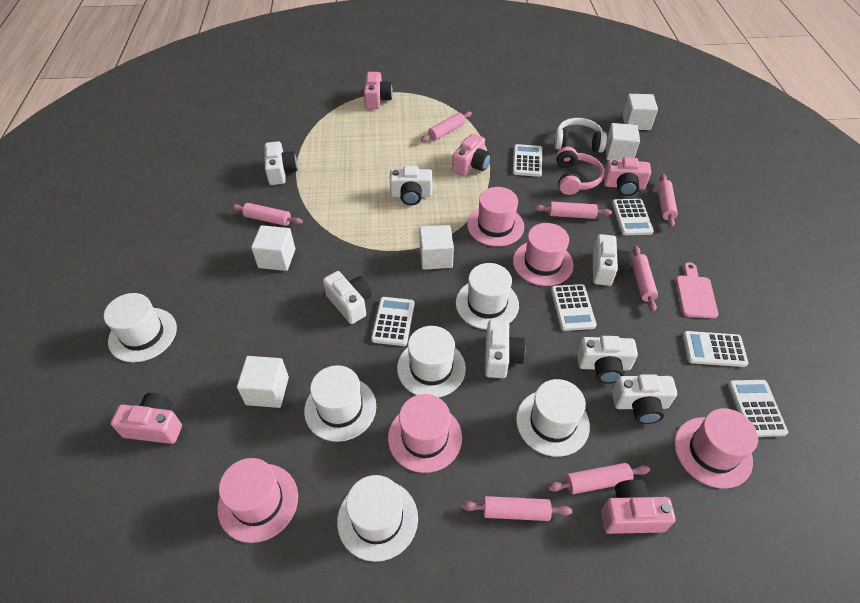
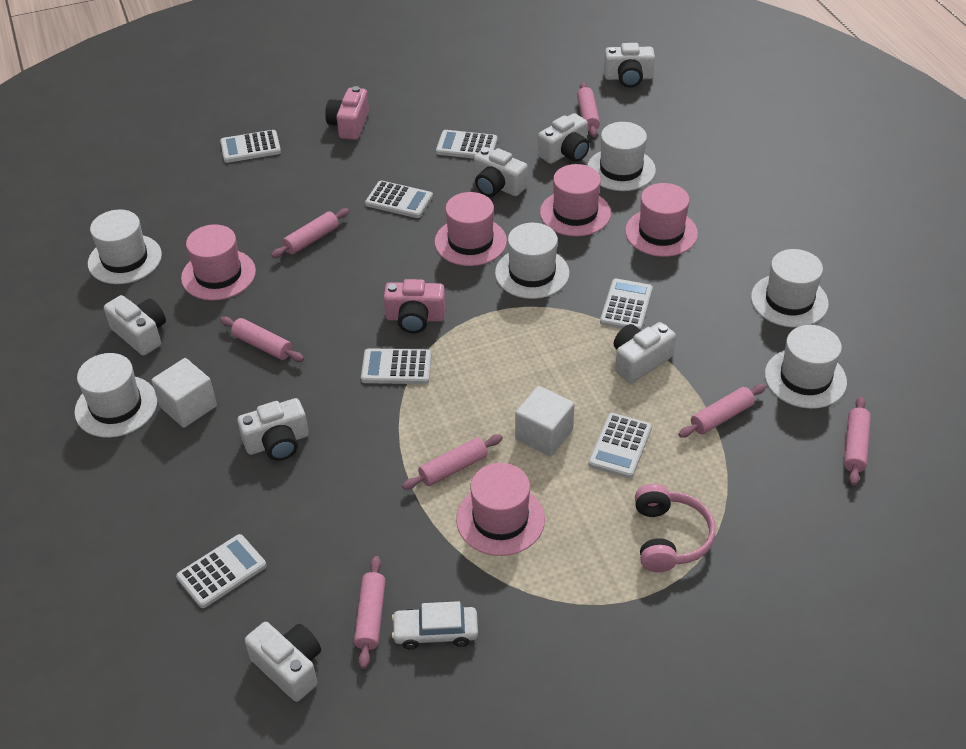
pink camera: [111,393,182,444] [364,72,393,109] [452,134,491,176] [601,479,676,534] [604,157,651,196] = 5 -> [325,86,369,140] [384,279,445,333] = 2
pink cutting board: [676,262,718,319] = 1 -> none = 0
white calculator: [371,297,415,346] [513,144,542,177] [551,284,597,331] [612,199,654,235] [683,331,748,367] [728,380,788,437] = 6 -> [176,534,266,608] [220,130,281,163] [361,348,432,384] [365,181,433,218] [436,130,498,159] [588,413,652,478] [600,279,653,330] = 7
white car: none = 0 -> [392,601,478,649] = 1
white cube: [237,356,289,408] [251,225,295,271] [419,225,454,270] [606,123,640,160] [622,94,658,130] = 5 -> [151,358,217,428] [515,386,574,457] = 2
white headphones: [554,118,607,153] = 1 -> none = 0

